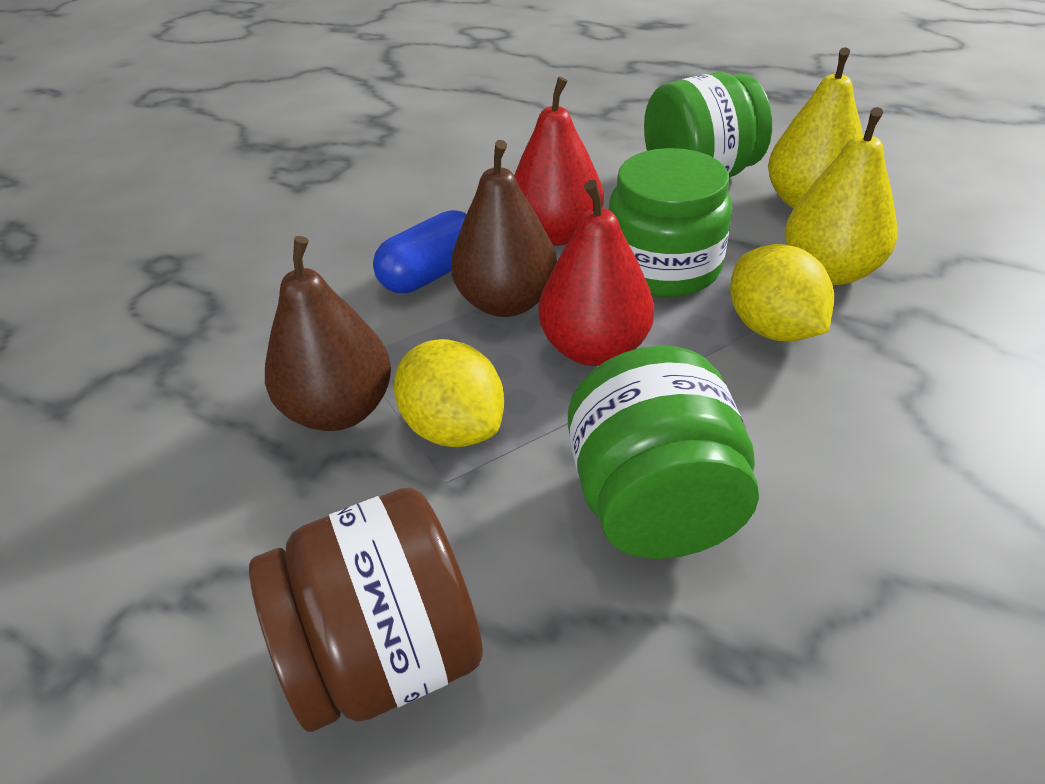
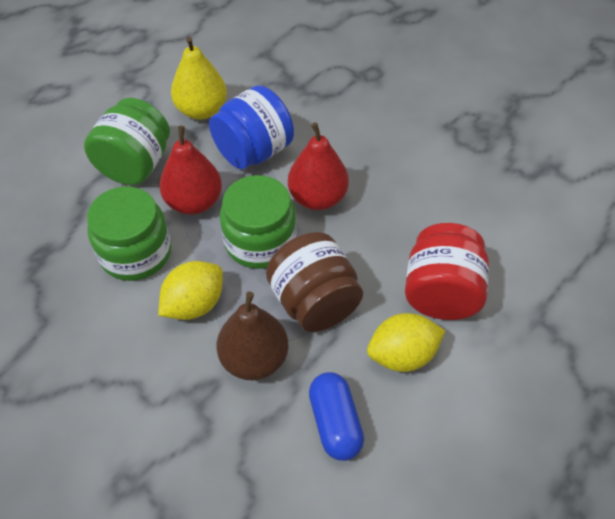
blue jar: none = 0 -> [209,85,294,169] = 1
brown pear: [265,236,391,431] [451,140,557,317] = 2 -> [217,292,289,380] = 1
red jar: none = 0 -> [405,223,489,320] = 1
yellow pear: [768,47,863,209] [785,107,898,285] = 2 -> [171,37,227,120] = 1

